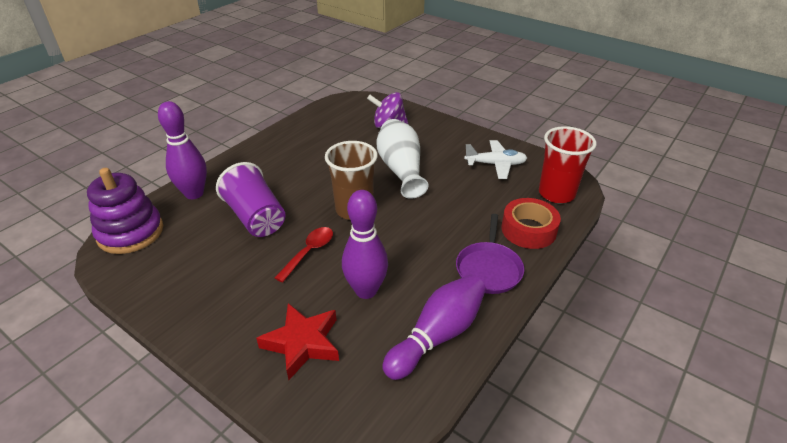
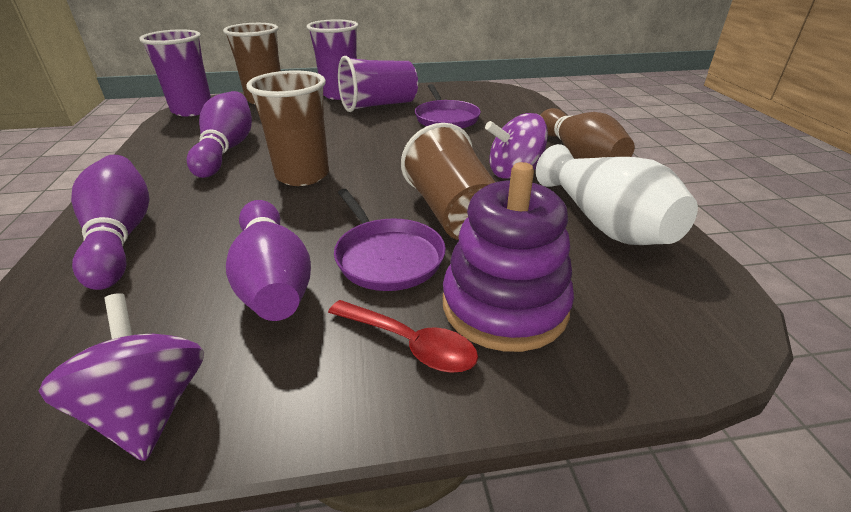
brown bowling pin: none = 0 -> [540,108,635,159] = 1
brown cup: [325,141,378,220] = 1 -> [223,23,281,104] [246,70,329,186] [401,123,495,240] = 3
purple cup: [216,162,286,237] = 1 -> [139,29,211,116] [307,19,359,100] [338,56,418,112] = 3
purple pan: [456,214,524,294] = 1 -> [334,189,446,291] [415,84,481,129] = 2
purple spinning top: [367,92,408,128] = 1 -> [39,293,204,461] [485,113,548,179] = 2
red cup: [539,126,596,203] = 1 -> none = 0
red star: [256,303,339,380] = 1 -> none = 0
red tape: [501,198,561,249] = 1 -> none = 0
white plane: [464,140,527,179] = 1 -> none = 0

